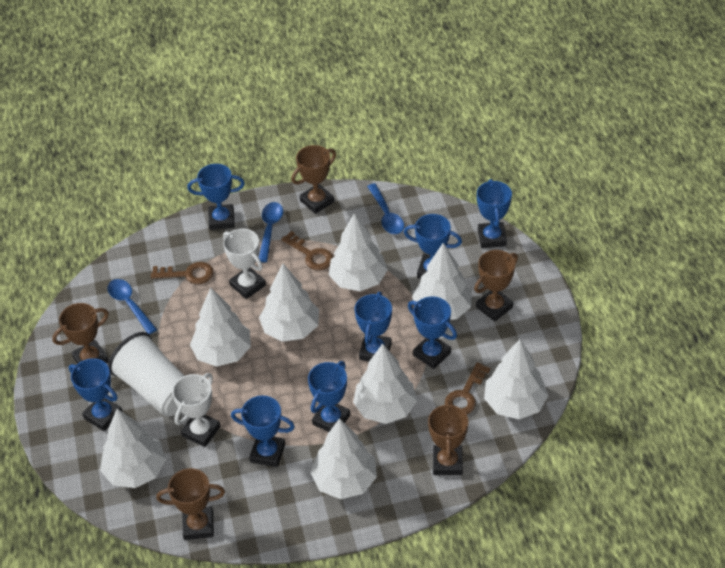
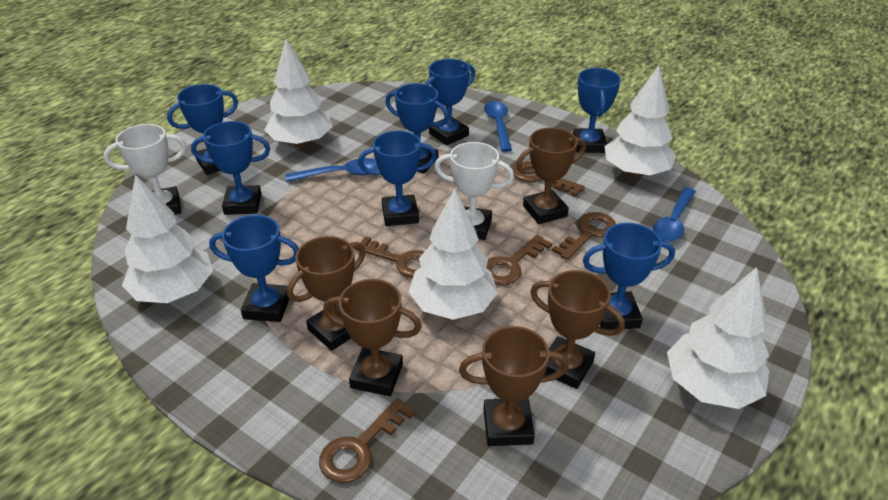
brown key: [151,262,214,284] [281,231,333,270] [445,362,490,414] = 3 -> [319,398,415,483] [354,236,425,278] [486,235,552,285] [512,161,585,197] [552,212,616,260] = 5
white cup: [108,332,185,417] = 1 -> none = 0
white tree: [100,409,166,488] [190,288,251,367] [259,264,319,342] [311,418,377,499] [329,213,388,291] [353,343,417,424] [412,243,472,320] [484,339,548,419] = 8 -> [122,175,213,303] [264,39,332,147] [409,189,498,320] [605,65,676,177] [667,267,769,409] = 5

